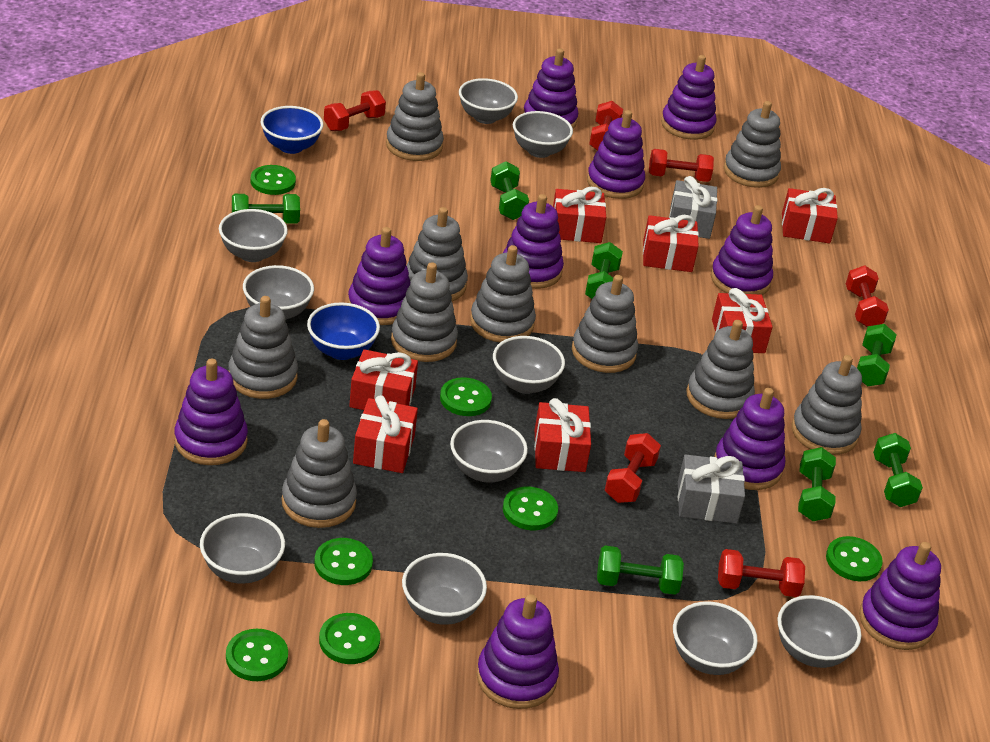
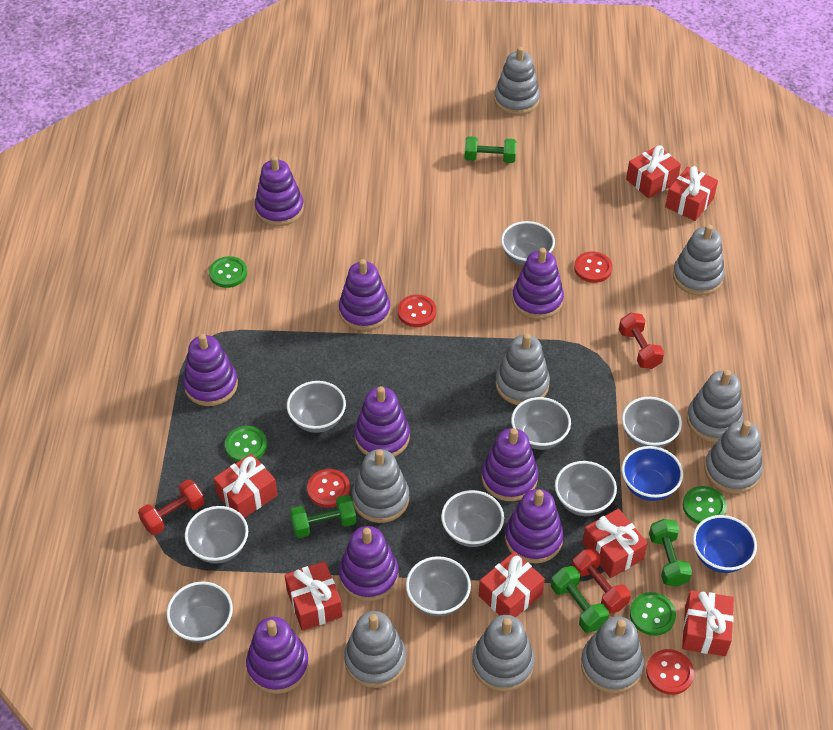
green button: [226,629,288,681] [251,165,296,195] [314,538,373,585] [319,613,380,664] [440,377,492,416] [503,487,558,530] [826,536,883,581] = 7 -> [209,256,247,288] [225,426,267,462] [630,592,676,636] [683,486,727,524] = 4
green dumbbell: [232,194,300,224] [490,161,529,220] [585,242,623,299] [597,546,684,595] [798,447,836,521] [857,324,897,386] [873,433,923,507] = 7 -> [290,495,356,538] [464,136,516,163] [551,566,609,633] [649,519,692,587] = 4
grey bowl: [200,513,285,584] [219,209,288,262] [243,265,314,320] [402,553,487,625] [450,420,528,482] [459,78,518,124] [493,336,565,394] [513,111,573,158] [673,601,758,675] [777,595,861,668] = 10 -> [167,581,233,643] [185,506,248,564] [287,381,346,433] [406,556,471,616] [441,490,504,547] [501,221,555,266] [511,397,571,450] [555,461,617,516] [622,397,682,448] = 9
grey gift: [669,176,717,239] [678,454,745,524] = 2 -> none = 0
grey stacking toy: [228,296,298,399] [281,419,357,528] [386,72,444,161] [391,262,458,362] [406,207,468,301] [470,245,536,342] [572,275,638,373] [686,320,755,419] [724,101,781,188] [792,355,862,455] = 10 -> [344,611,406,688] [352,449,409,523] [472,615,534,692] [494,47,540,115] [496,333,550,405] [581,616,644,694] [673,224,725,296] [687,370,743,443] [704,420,763,494] = 9
purple stacking toy: [174,359,248,465] [348,227,410,325] [476,594,559,709] [503,194,564,289] [523,48,578,129] [587,110,645,199] [661,55,717,140] [711,205,773,295] [714,388,785,490] [859,542,941,650] = 10 -> [183,334,238,406] [246,617,309,694] [255,156,304,226] [339,259,391,331] [339,526,399,601] [354,386,410,457] [482,428,538,501] [505,489,564,564] [512,248,564,319] = 9
red button: none = 0 -> [307,469,350,508] [398,295,436,327] [574,251,612,283] [646,649,694,695] = 4
red dumbbell: [324,90,386,131] [589,101,623,151] [605,433,661,503] [649,149,714,182] [718,549,805,597] [846,266,889,327] = 6 -> [138,479,205,535] [572,548,631,614] [619,313,664,369] = 3

